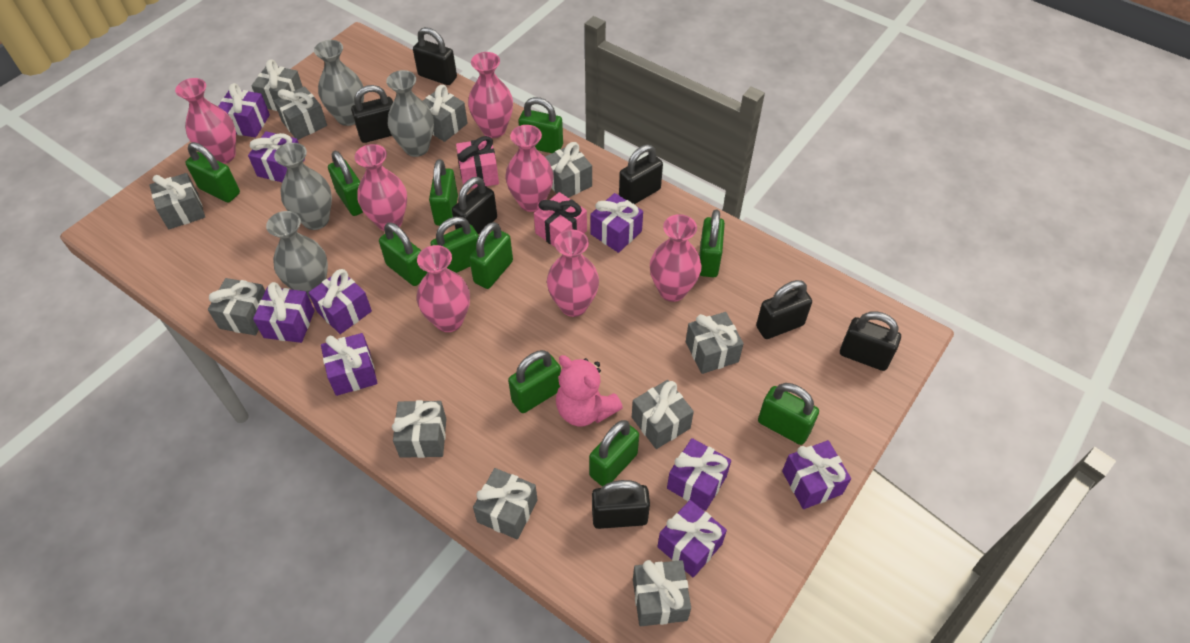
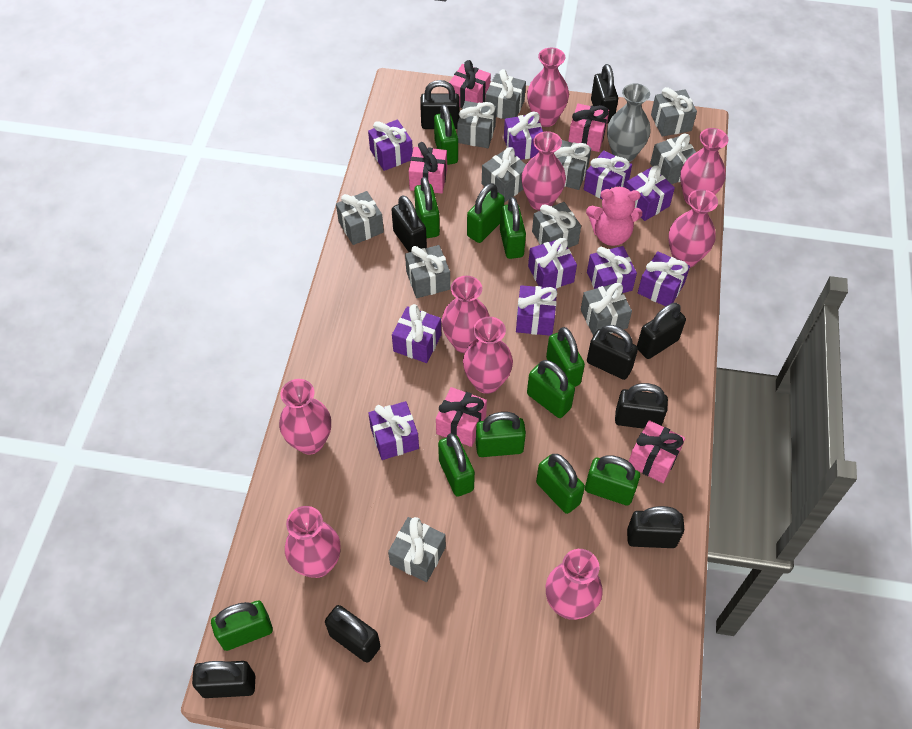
black padlock: [351,85,393,143] [413,27,457,85] [452,177,497,235] [592,480,650,529] [619,145,663,204] [756,280,812,339] [840,311,901,371] = 7 -> [192,661,255,698] [325,605,380,663] [392,195,427,252] [420,80,460,129] [587,325,638,380] [591,64,618,124] [615,383,668,429] [627,506,684,548] [637,303,686,359] = 9
grey vase: [266,211,328,298] [274,143,332,230] [314,40,364,126] [386,70,434,157] = 4 -> [607,83,650,162] = 1
pink gift: [456,136,499,189] [534,192,587,248] = 2 -> [409,142,447,194] [436,387,487,447] [449,60,491,108] [568,104,609,152] [629,420,685,483] = 5
pink vase: [175,78,236,164] [355,144,407,231] [417,245,470,332] [468,52,513,138] [505,125,553,212] [547,229,599,317] [650,214,702,302] = 7 -> [279,379,331,455] [285,506,341,578] [442,276,490,353] [463,317,513,394] [521,131,566,211] [527,48,569,127] [546,549,603,620] [668,189,718,268] [680,128,728,205] = 9
purple gift: [218,83,270,138] [248,131,305,182] [253,282,315,343] [308,269,372,334] [321,333,377,396] [590,193,643,253] [657,500,727,577] [667,438,731,511] [782,440,851,509] = 9 -> [368,120,413,171] [368,401,419,460] [392,304,441,363] [504,111,543,160] [516,285,557,336] [528,238,577,288] [583,150,632,199] [587,246,637,293] [625,166,675,221] [638,251,690,307] = 10

